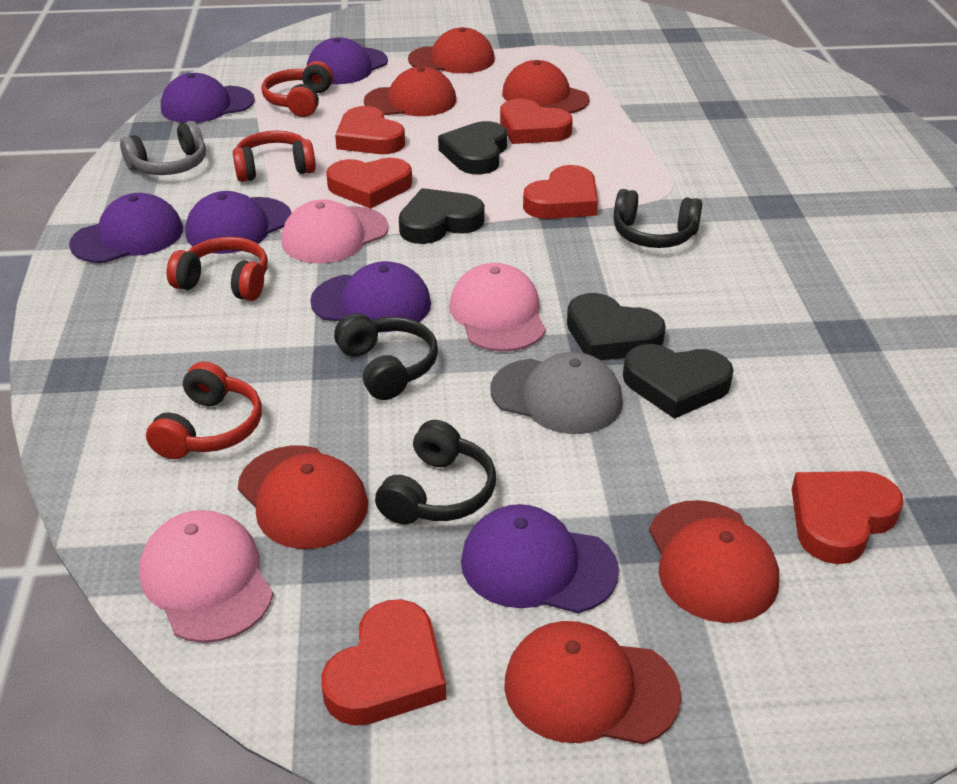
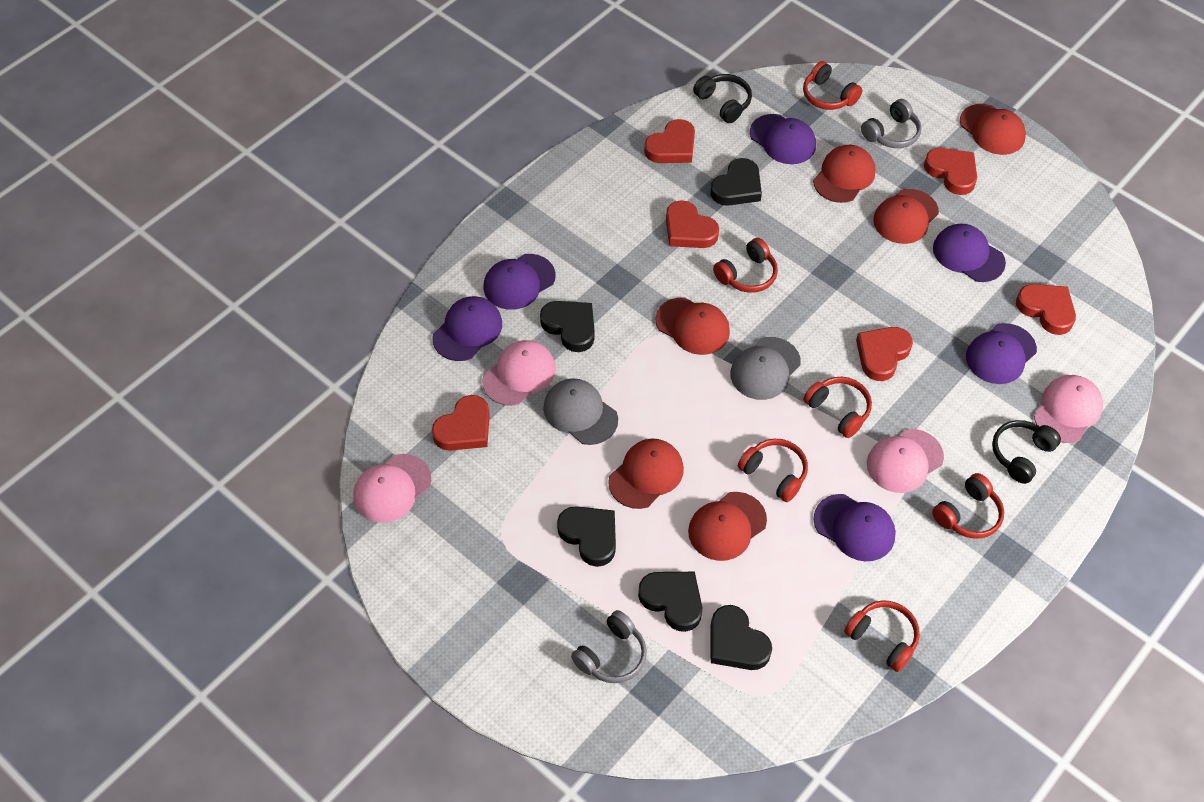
black headphones: [334,313,438,400] [375,420,496,524] [614,189,702,248] = 3 -> [693,74,752,123] [992,420,1061,484] = 2
black heart: [399,188,484,244] [438,121,507,174] [567,293,666,360] [623,344,734,419] = 4 -> [540,301,595,352] [557,506,616,567] [638,572,702,632] [711,158,762,206] [711,605,772,670] = 5
grey cap: [490,352,623,434] = 1 -> [543,378,618,445] [730,337,801,400] = 2
grey headphones: [120,121,206,175] = 1 -> [571,610,647,683] [861,99,921,148] = 2
pink cap: [139,510,273,643] [281,199,388,263] [449,263,546,352] = 3 -> [353,454,431,523] [482,340,556,406] [867,429,944,493] [1034,375,1103,443] = 4
red headphones: [146,362,262,459] [167,237,268,301] [233,131,316,182] [261,61,333,117] = 4 -> [713,238,778,293] [738,439,808,502] [803,61,862,110] [803,377,872,438] [844,600,920,672] [932,473,1004,539] = 6

